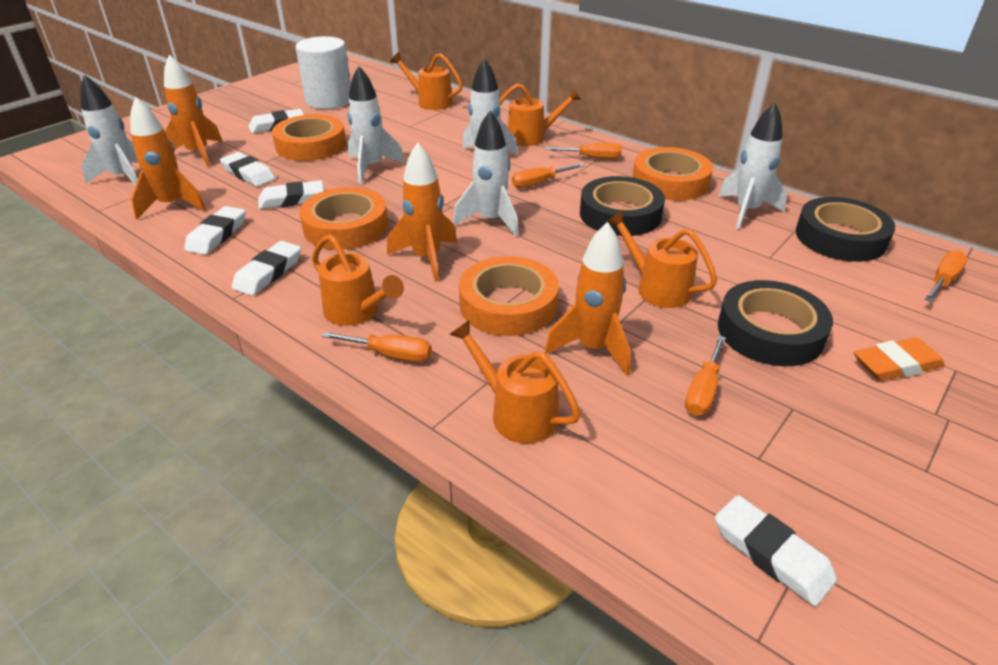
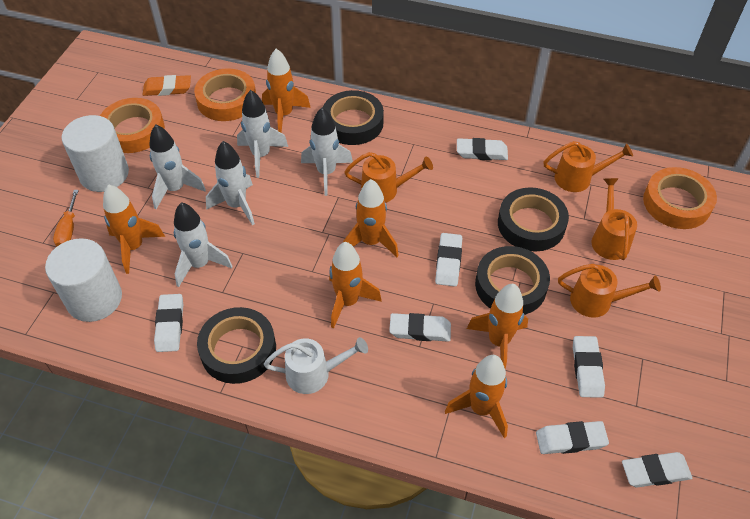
black tape: [580,176,665,236] [718,280,833,366] [795,197,895,262] = 3 -> [197,307,276,384] [323,90,384,145] [475,246,550,315] [498,187,569,251] = 4
orange rocket: [130,98,206,220] [164,55,223,167] [387,142,457,282] [544,222,631,376] = 4 -> [103,184,165,274] [262,49,311,133] [329,242,382,329] [343,179,399,257] [445,355,508,438] [467,284,528,369] = 6
orange screwdriver: [321,332,432,362] [512,163,585,188] [545,143,622,159] [685,336,726,416] [924,251,968,302] = 5 -> [53,190,79,246] = 1
orange tape: [272,114,346,161] [299,187,388,250] [459,256,559,336] [632,147,713,201] = 4 -> [100,98,165,153] [194,68,256,121] [643,167,717,229] = 3
orange watering can: [312,235,404,326] [390,52,463,110] [449,320,581,444] [500,83,582,146] [606,210,717,308] = 5 -> [344,152,433,203] [544,141,633,192] [558,264,661,318] [591,178,637,260] = 4
white cylinder: [296,36,351,109] = 1 -> [45,238,122,322] [62,115,129,192] = 2
white eraser: [184,206,245,255] [220,152,275,187] [232,241,301,296] [248,109,304,133] [258,180,324,209] [715,495,837,606] = 6 -> [154,294,183,352] [389,313,451,342] [435,233,462,286] [457,138,508,160] [536,421,609,454] [573,336,605,398] [622,452,692,488] = 7
white watering can: none = 0 -> [264,337,368,394] = 1

